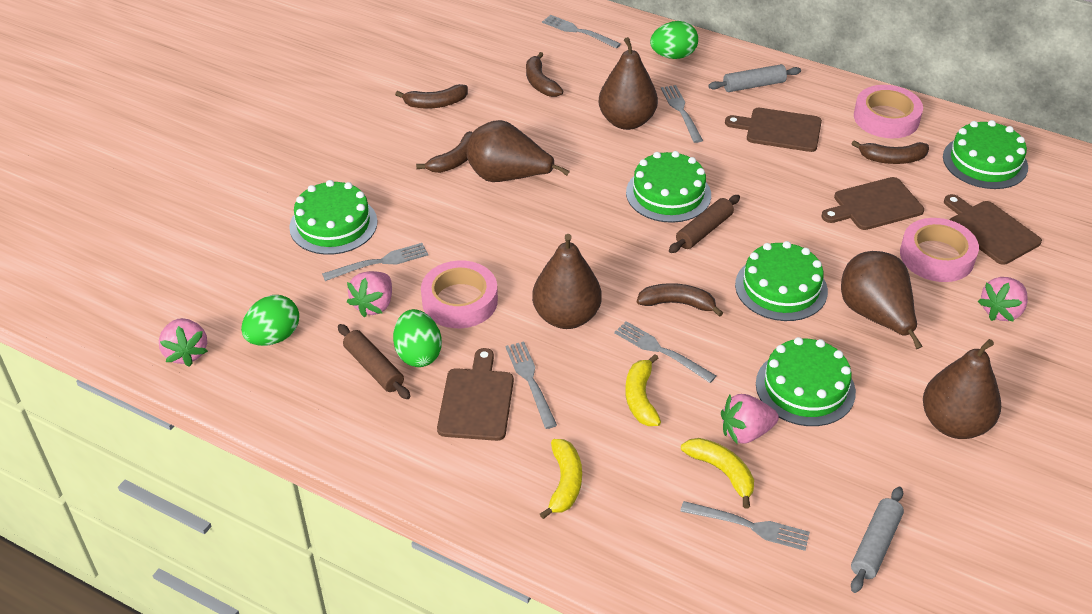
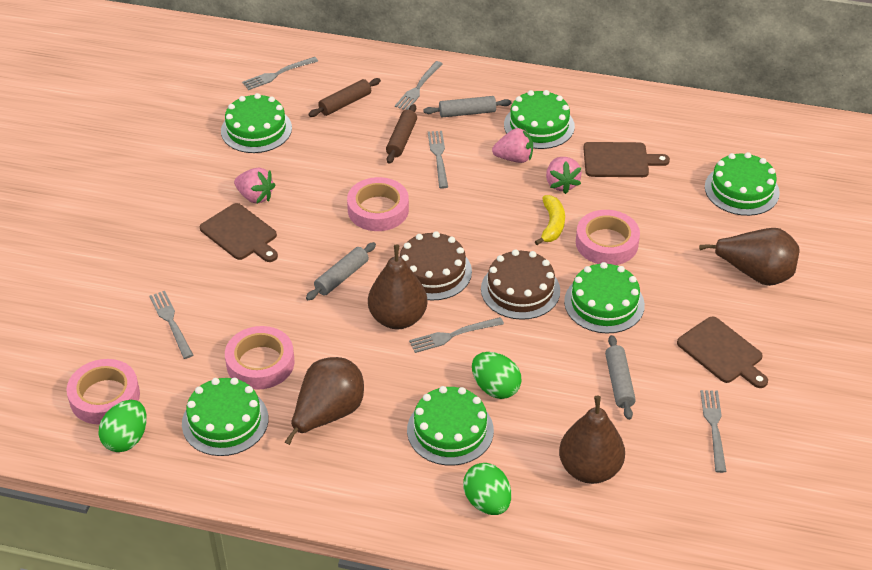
brown banana: [395,84,468,109] [416,131,473,173] [526,52,563,97] [637,283,723,317] [852,140,929,164] = 5 -> none = 0
brown cake: none = 0 -> [400,231,472,301] [481,249,560,320] = 2
brown cutting board: [437,348,514,441] [725,108,822,152] [821,177,924,230] [944,194,1042,265] = 4 -> [200,203,278,262] [583,142,670,177] [677,317,768,388] = 3
brown pear: [467,120,570,182] [532,234,602,329] [598,37,658,130] [841,251,923,349] [923,339,1001,439] = 5 -> [285,357,364,445] [368,245,427,329] [559,396,625,484] [699,228,800,286] = 4
green cake: [289,180,377,255] [626,151,711,223] [735,241,828,321] [756,337,856,426] [943,120,1028,189] = 5 -> [182,378,269,456] [221,93,292,153] [407,386,494,466] [504,90,575,149] [564,262,645,334] [705,152,780,216] = 6
grey rolling pin: [708,64,801,92] [851,487,904,593] = 2 -> [306,242,376,300] [423,96,512,118] [605,335,636,420] = 3
pink strawberry: [159,318,208,367] [347,271,392,317] [721,394,779,444] [977,277,1028,322] = 4 -> [234,168,275,204] [492,128,533,163] [546,157,582,194] = 3
pink tape: [421,261,498,328] [854,85,923,138] [900,218,979,282] = 3 -> [66,359,140,425] [225,326,294,390] [347,177,409,231] [576,210,640,265] = 4
yellow banana: [540,439,582,519] [625,354,661,426] [681,438,754,508] = 3 -> [535,195,565,245] = 1

